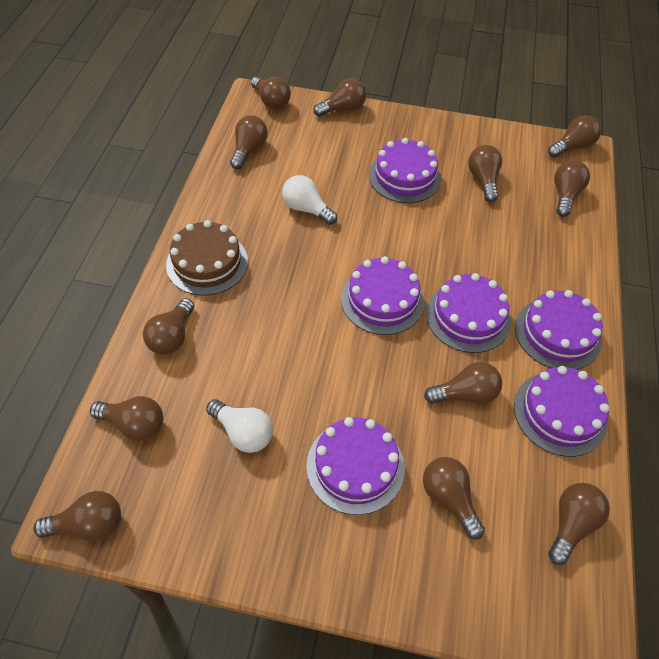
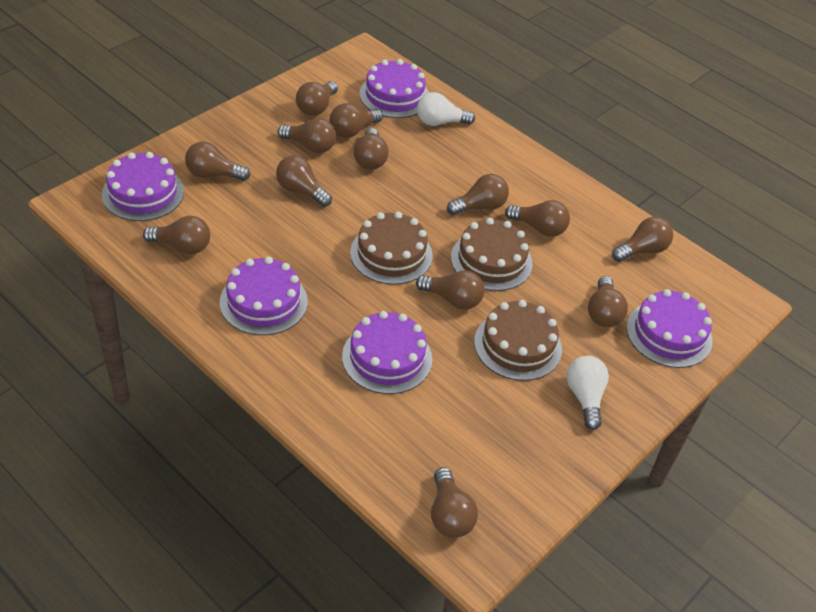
brown cake: [166,220,248,296] = 1 -> [350,212,433,285] [451,218,533,291] [474,300,562,381] = 3
brown light bulb: [34,491,121,542] [90,396,163,441] [143,298,194,355] [230,115,268,169] [251,77,291,109] [313,78,366,117] [423,457,485,539] [424,362,502,404] [468,145,502,202] [548,115,601,157] [548,483,610,565] [554,160,590,217] = 12 -> [143,216,210,254] [185,142,250,181] [276,156,332,207] [278,118,336,153] [296,81,338,116] [329,103,383,138] [354,128,389,170] [416,270,485,310] [431,467,478,538] [447,174,509,215] [505,200,570,237] [588,276,628,327] [612,217,673,262] = 13
purple cake: [306,417,405,515] [341,256,424,335] [369,138,441,203] [426,273,511,353] [514,366,610,457] [515,290,603,370] = 6 -> [102,152,184,221] [220,257,308,335] [342,311,432,394] [359,59,429,118] [626,289,712,368] = 5

